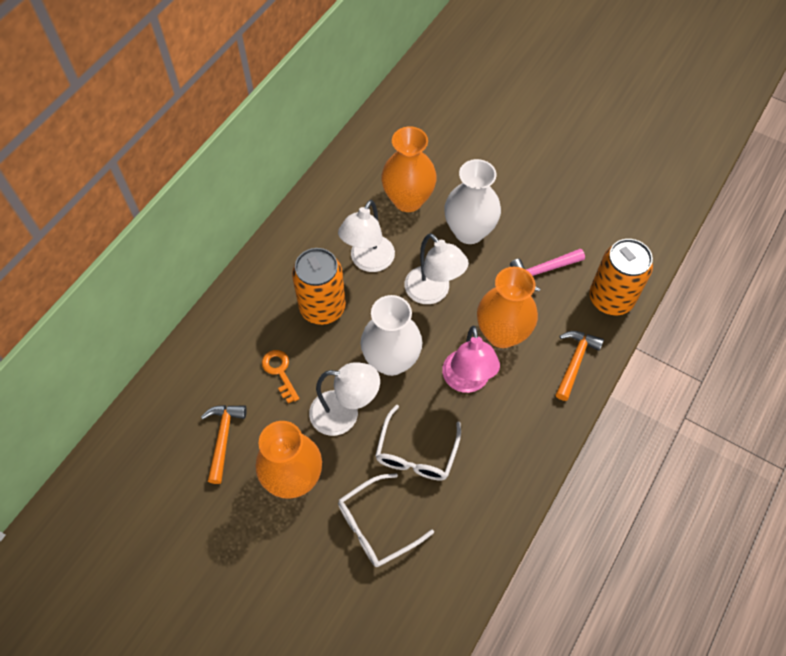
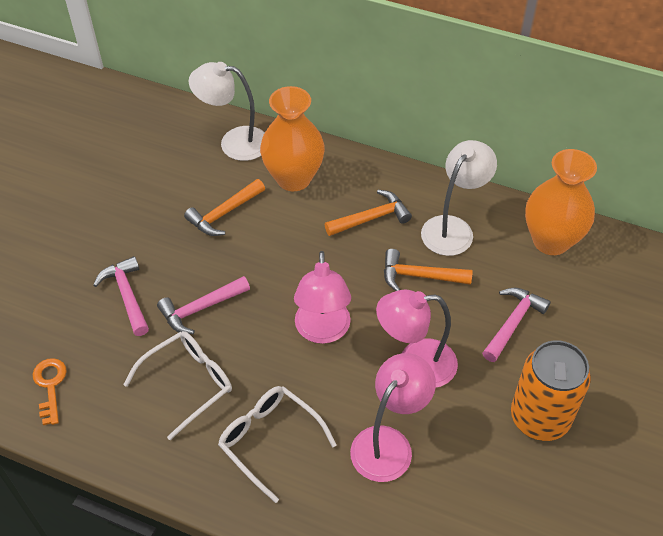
orange can: [292,248,346,325] [589,239,653,315] = 2 -> [511,340,591,441] = 1
orange hammer: [201,405,247,484] [556,331,604,401] = 2 -> [184,179,265,236] [325,190,412,236] [384,249,473,291] = 3
orange vase: [255,421,322,499] [381,127,437,212] [477,267,538,348] = 3 -> [260,86,325,191] [525,149,597,255] = 2
pink hammer: [510,248,585,292] = 1 -> [93,256,149,336] [157,276,250,334] [482,287,551,362] = 3
pink lamp: [442,326,500,393] = 1 -> [294,251,351,344] [350,353,436,482] [376,289,458,388] = 3
white lamp: [309,362,380,436] [338,200,395,272] [404,233,469,304] = 3 -> [189,62,265,161] [421,140,497,256] = 2
white vase: [361,295,422,376] [444,159,501,244] = 2 -> none = 0

